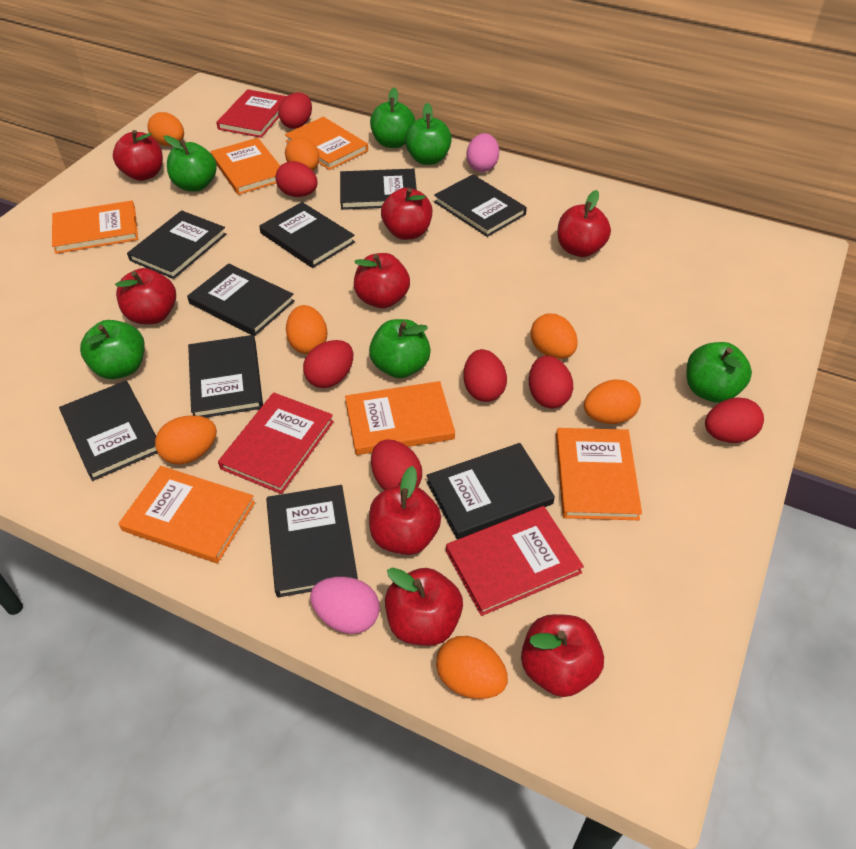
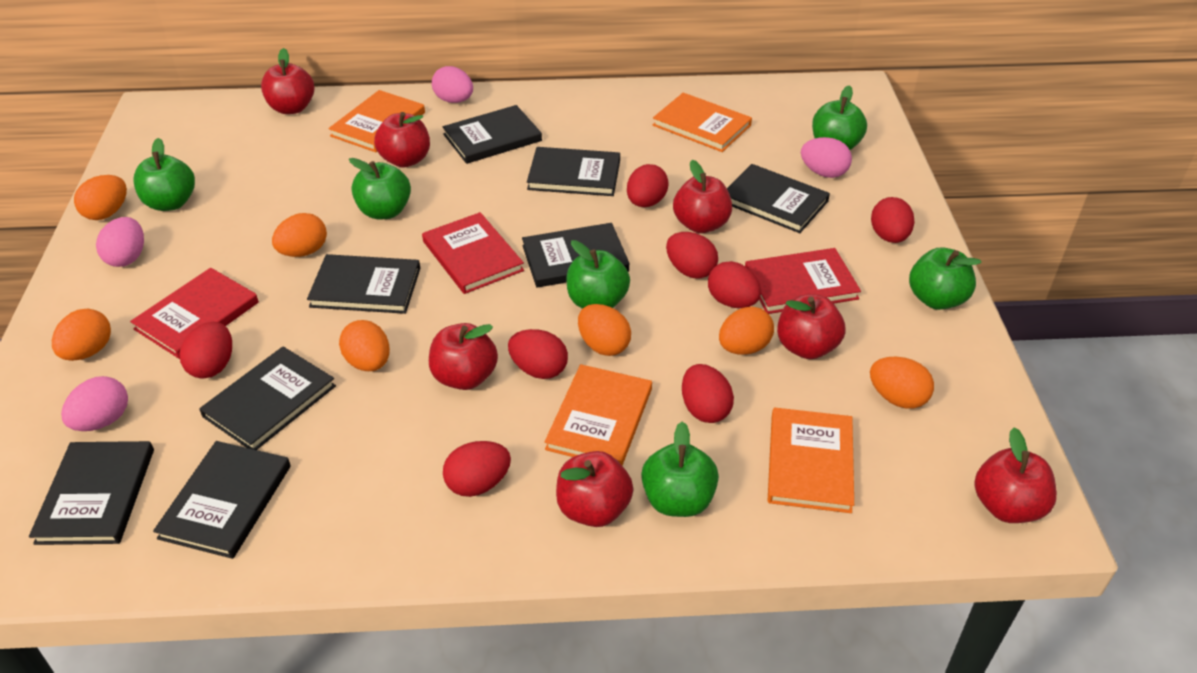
black book: [59,381,157,481] [127,210,226,279] [187,263,295,336] [188,335,263,418] [259,202,355,268] [266,485,358,597] [340,169,417,210] [426,443,555,539] [434,174,527,237] = 9 -> [29,441,154,545] [153,441,291,559] [199,346,336,450] [307,254,420,314] [443,105,542,164] [522,223,629,288] [527,147,620,196] [727,164,830,233] = 8
orange book: [52,201,138,254] [119,466,255,563] [211,138,280,195] [285,117,368,170] [345,381,455,455] [556,428,642,520] = 6 -> [329,90,425,152] [545,364,652,466] [653,93,752,152] [768,407,854,513] = 4
pink egg: [310,577,380,634] [466,133,499,172] = 2 -> [61,376,128,431] [96,217,144,267] [432,66,473,103] [801,137,852,178] = 4
red apple: [113,130,163,181] [115,268,176,324] [354,253,410,308] [369,466,441,555] [381,188,432,240] [385,567,463,646] [521,614,604,697] [557,190,611,257] = 8 -> [261,48,314,114] [374,112,430,168] [429,323,498,390] [556,451,633,527] [673,160,732,233] [777,295,845,359] [974,427,1057,523] = 7
red egg: [275,161,318,197] [278,93,312,129] [303,340,353,388] [371,439,422,490] [463,349,507,402] [529,356,573,409] [705,397,764,443] = 7 -> [180,322,232,379] [443,441,511,497] [508,329,568,379] [627,164,669,207] [666,232,718,279] [682,364,734,423] [708,261,761,308] [871,197,915,243] = 8

